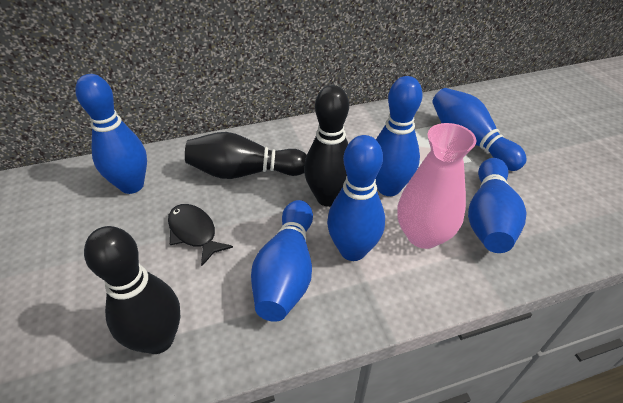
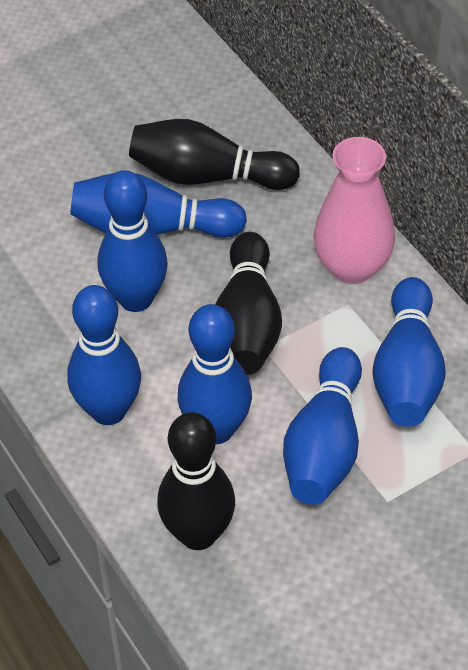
black fish: [168,204,233,266] = 1 -> none = 0

